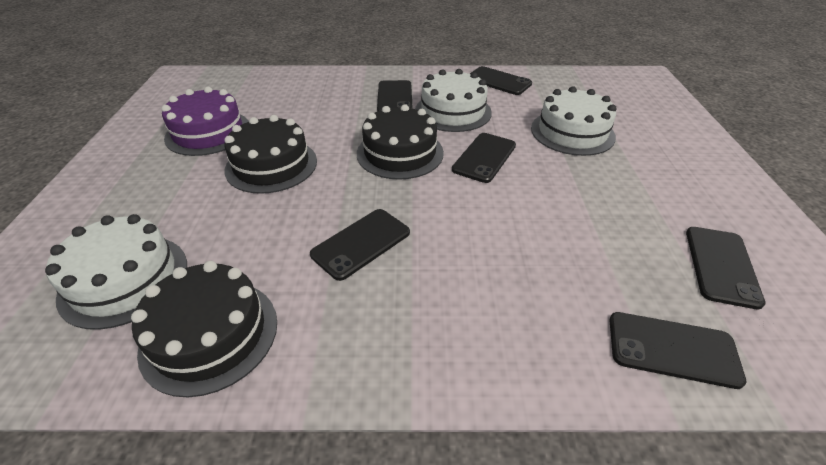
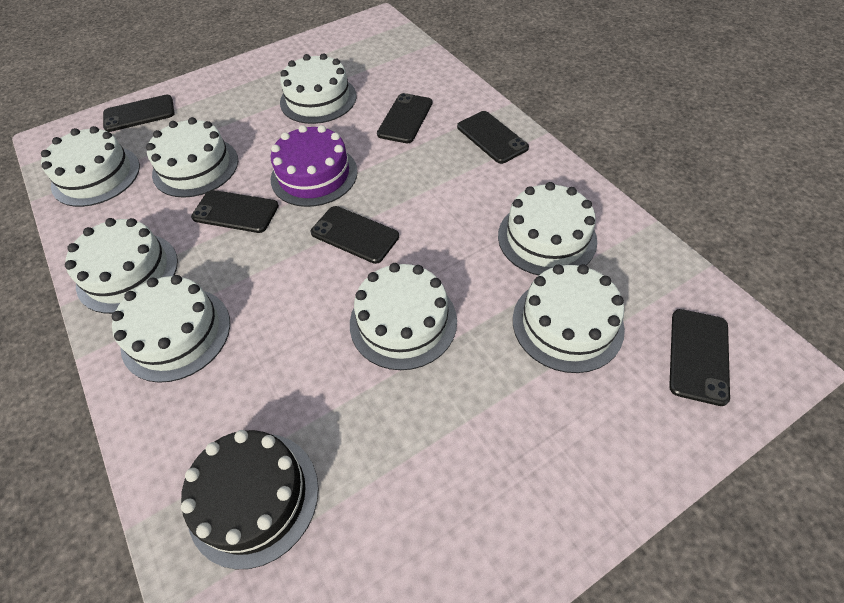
black cake: [131,261,277,397] [224,115,317,194] [357,104,444,180] = 3 -> [181,430,318,569] = 1
white cake: [45,214,187,330] [415,69,492,132] [531,86,617,156] = 3 -> [41,126,140,207] [65,218,178,314] [112,275,230,383] [146,117,238,198] [280,53,357,124] [350,263,457,370] [498,182,597,275] [513,264,625,373] = 8

